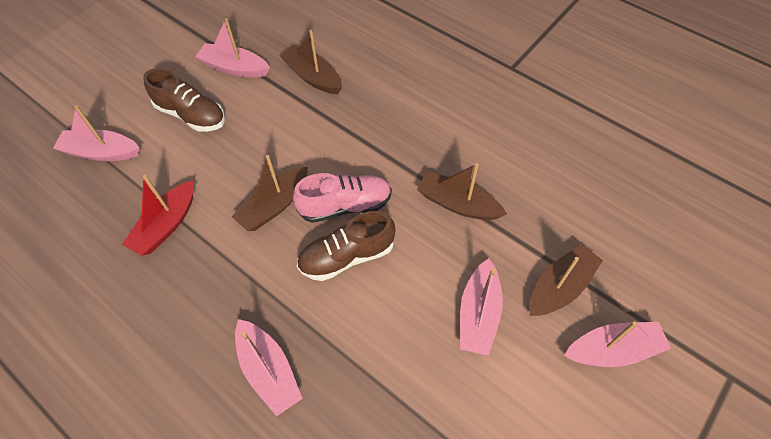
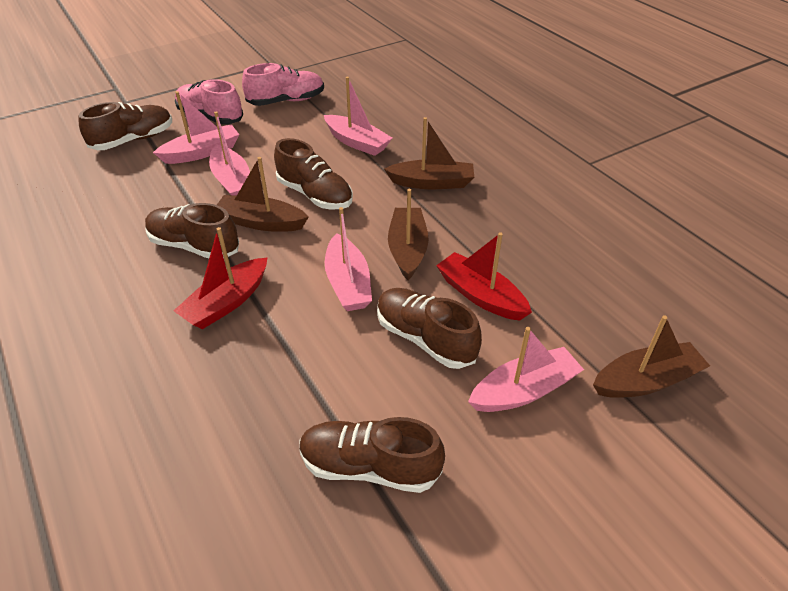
brown shoe: [143,68,225,132] [297,211,396,281] = 2 -> [79,102,172,150] [145,203,239,258] [274,138,353,209] [299,417,445,493] [377,288,482,369] = 5
pink shoe: [293,173,392,223] = 1 -> [175,79,243,125] [242,63,324,106] = 2
red boat: [122,174,194,256] = 1 -> [173,227,267,329] [436,232,532,321] = 2

